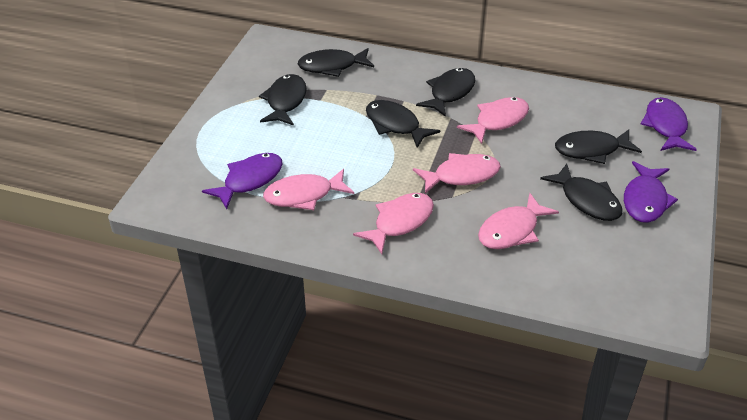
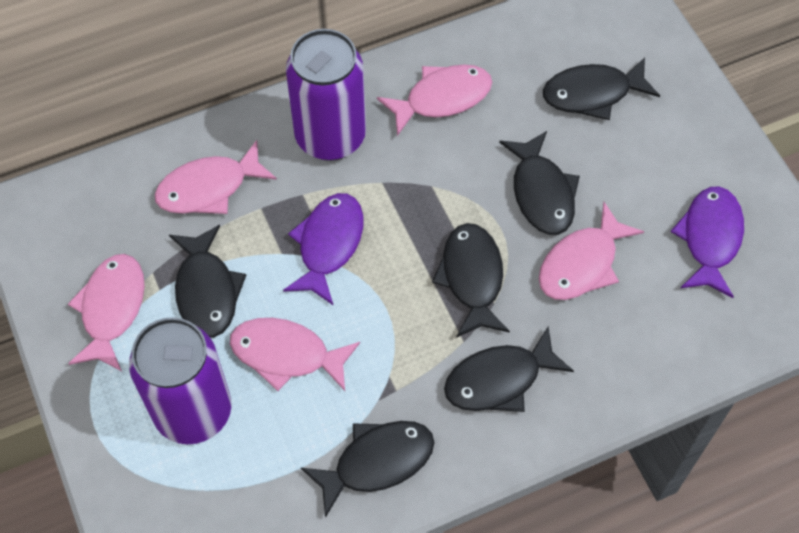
purple can: none = 0 -> [129,317,232,444] [286,29,366,161] = 2
purple fish: [202,153,282,209] [624,161,678,223] [641,97,697,151] = 3 -> [283,193,363,305] [671,187,744,298] = 2

